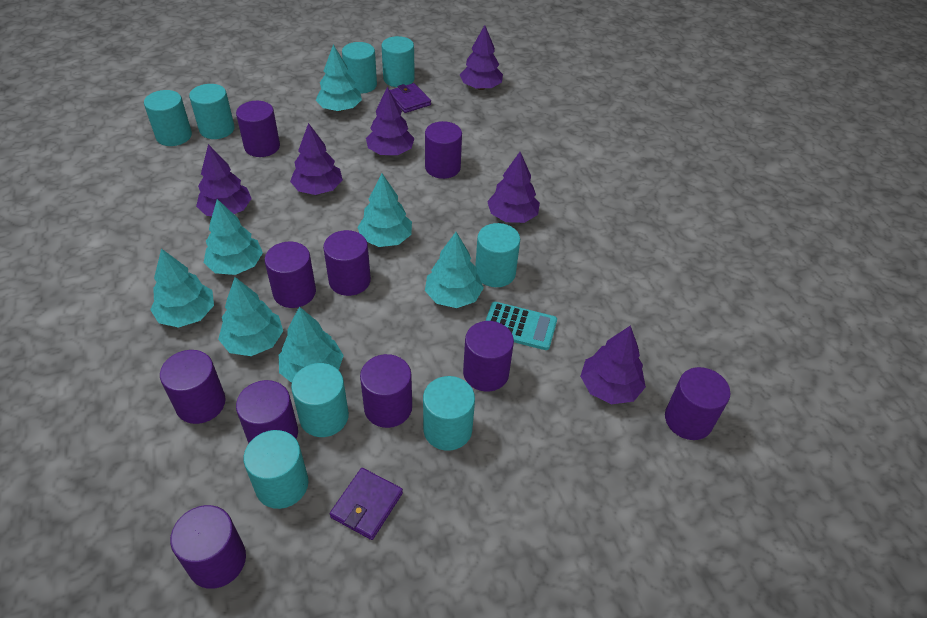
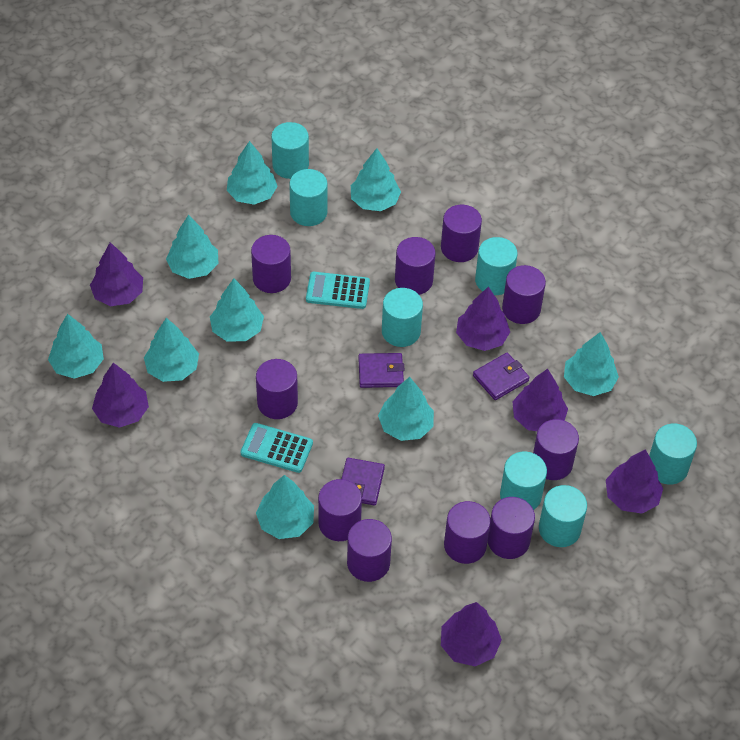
purple wallet: [330,468,403,540] [390,83,431,113] = 2 -> [341,458,385,506] [358,353,405,388] [473,353,530,400] = 3
turquoise calculator: [485,302,557,350] = 1 -> [241,423,313,473] [306,272,370,309] = 2
turquoise cylinder: [144,90,192,146] [189,84,235,139] [244,430,308,509] [291,363,349,437] [342,42,377,94] [381,36,415,87] [423,376,475,451] [475,223,520,287] = 8 -> [271,122,309,179] [289,169,328,226] [382,288,423,347] [475,237,518,295] [500,452,547,510] [539,485,587,547] [649,424,697,485] = 7
turquoise tree: [150,249,214,328] [204,199,263,275] [218,277,283,356] [279,307,344,383] [316,45,362,111] [357,174,412,247] [425,232,484,308] = 7 -> [48,314,104,379] [144,318,199,382] [166,214,218,279] [210,278,264,341] [227,141,278,205] [256,475,314,539] [351,148,401,211] [378,377,434,441] [564,332,619,396] = 9

